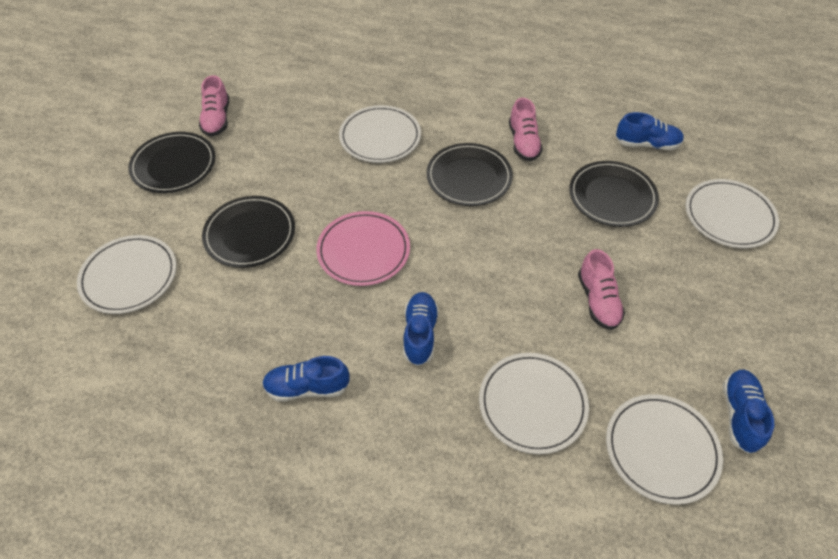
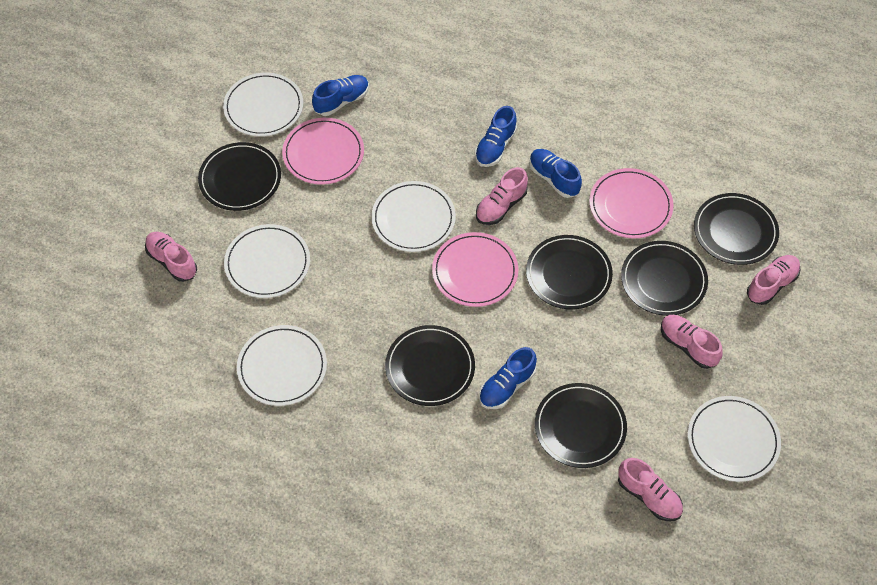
black plate: [128,132,215,193] [202,196,295,268] [426,143,513,206] [569,161,659,227] = 4 -> [198,142,281,211] [385,325,475,406] [526,235,613,310] [535,383,627,468] [621,241,708,316] [694,193,779,265] = 6
pink plate: [316,211,410,286] = 1 -> [282,118,364,185] [432,232,518,307] [589,168,674,238] = 3
pink shoe: [199,75,229,136] [509,98,543,161] [578,249,625,330] = 3 -> [145,232,197,282] [476,167,528,225] [618,458,683,521] [661,315,723,369] [747,255,800,305] = 5

